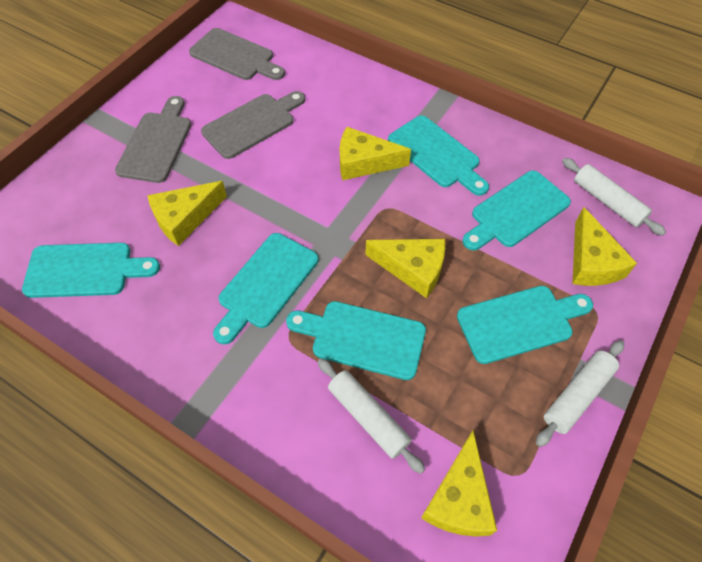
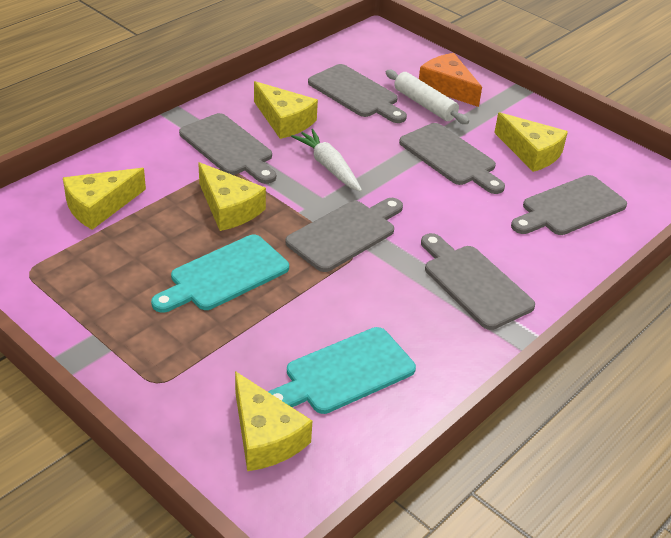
grey cutting board: [115,96,191,183] [189,28,285,80] [201,91,305,159] = 3 -> [179,113,276,184] [285,198,403,272] [308,64,407,123] [399,123,505,194] [421,233,535,330] [511,175,627,235] = 6
orange cheese: none = 0 -> [419,53,482,107] = 1
turquoise cutting board: [22,243,160,298] [213,233,318,344] [286,301,426,380] [388,116,489,196] [457,286,593,364] [462,171,571,250] = 6 -> [151,235,289,313] [269,327,416,414] = 2
white carrot: none = 0 -> [291,129,362,192] = 1
white rolling pin: [318,358,425,474] [536,340,624,447] [562,158,666,236] = 3 -> [386,70,469,124] = 1

